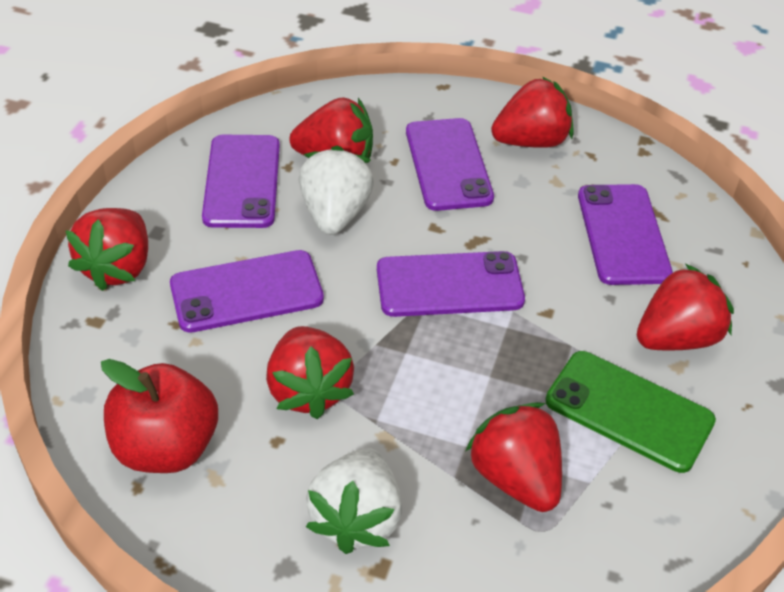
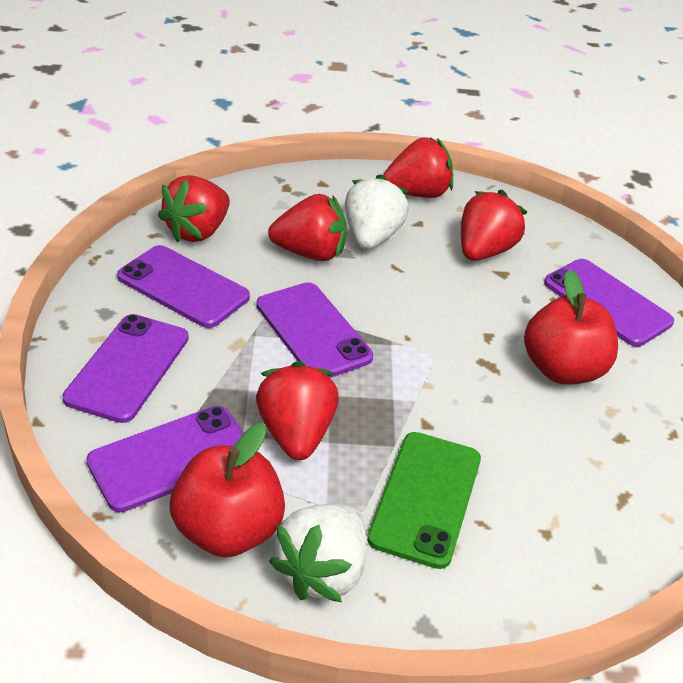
red apple: [101,359,218,473] = 1 -> [170,423,285,557] [524,270,618,384] = 2
red strawberry: [65,208,148,291] [266,326,354,419] [289,97,373,159] [466,402,562,512] [491,76,574,148] [637,264,734,351] = 6 -> [158,175,230,243] [256,361,339,460] [268,194,347,261] [383,137,453,198] [461,190,527,261] = 5

